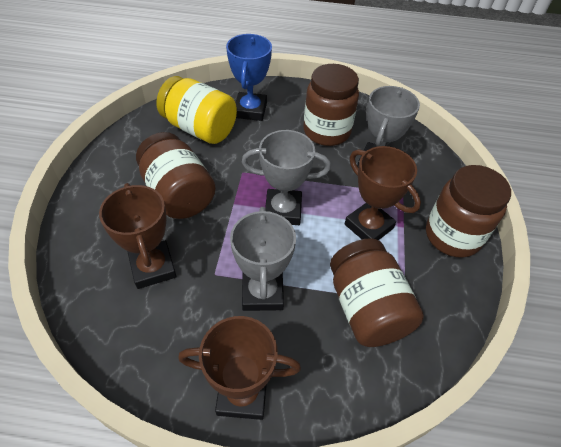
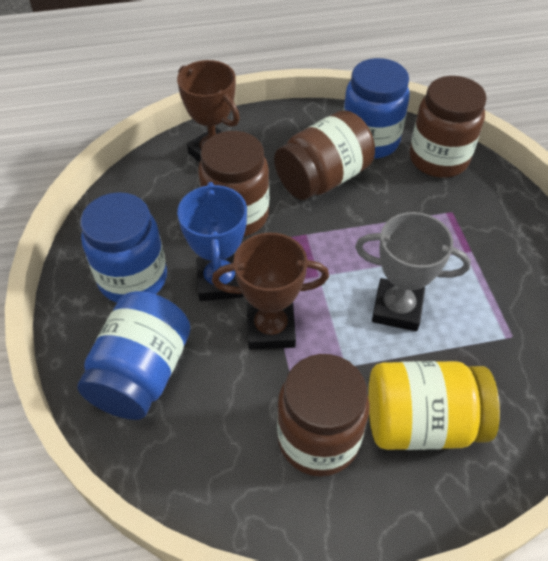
blue jar: none = 0 -> [77,291,191,420] [80,192,167,303] [343,58,410,159] = 3
brown trophy: [99,183,177,289] [178,316,301,420] [345,146,421,240] = 3 -> [177,60,240,163] [212,232,329,350] = 2
grey trophy: [230,207,296,311] [242,130,331,225] [357,86,420,167] = 3 -> [355,212,471,331] = 1

